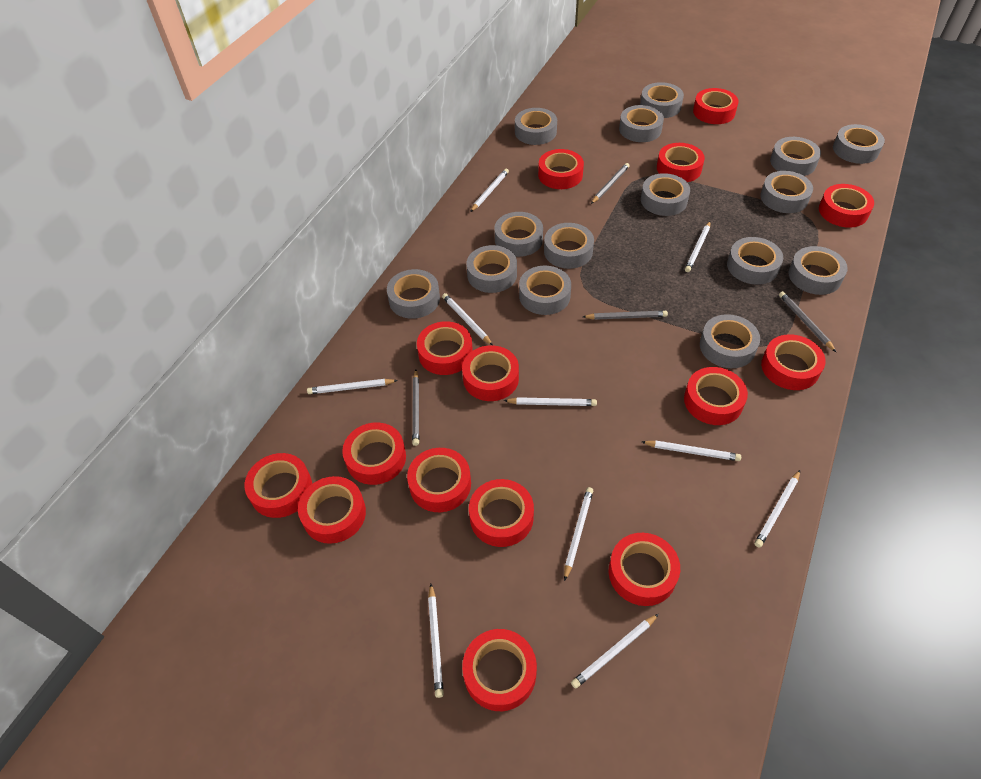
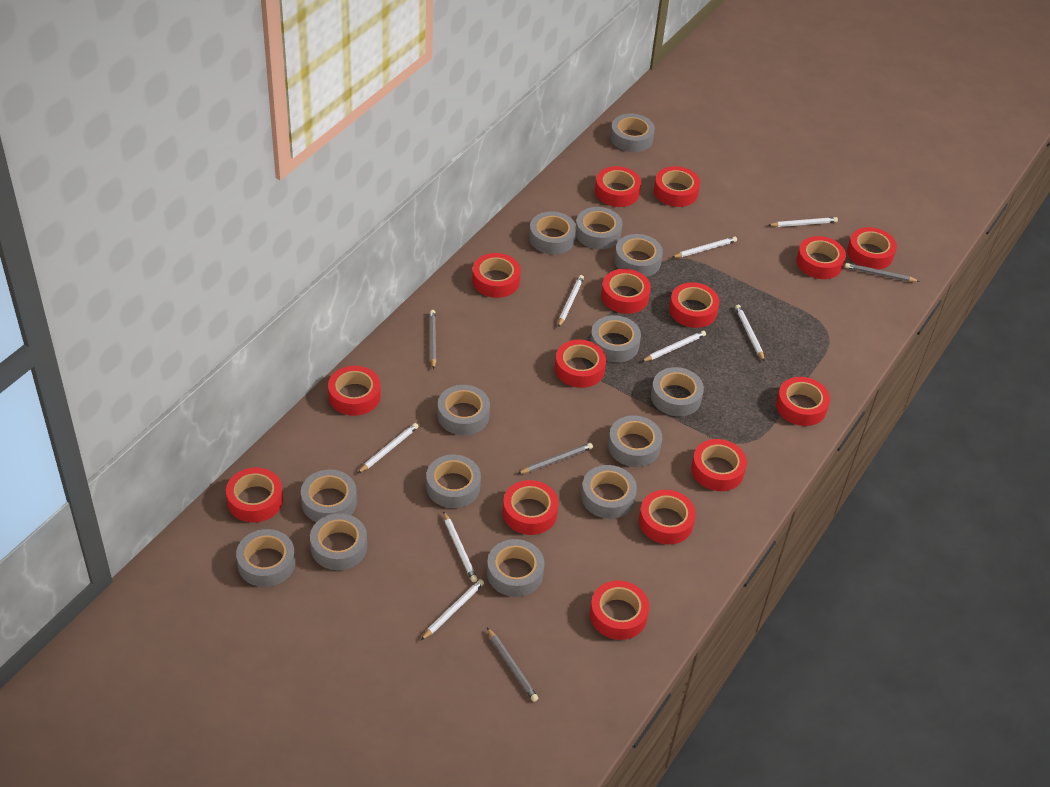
grey tape: [387,269,440,319] [466,245,517,293] [494,212,543,257] [515,108,557,145] [519,266,571,315] [544,223,594,269] [619,105,664,142] [640,82,684,118] [641,173,690,216] [700,314,760,368] [727,237,783,285] [760,171,813,213] [770,137,821,176] [788,246,848,295] [833,124,885,164] = 15 -> [236,529,295,587] [301,469,357,522] [310,513,367,570] [426,455,481,508] [437,385,490,435] [487,539,544,597] [529,212,577,254] [576,207,623,249] [581,465,637,519] [590,315,641,362] [608,415,662,467] [610,114,655,152] [614,234,663,277] [651,367,704,416] = 14
white pencil: [307,379,398,394] [428,584,444,698] [442,293,493,345] [470,169,509,212] [503,397,597,406] [564,487,593,581] [571,614,659,689] [642,440,741,461] [685,221,711,272] [754,470,800,548] = 10 -> [357,423,418,474] [421,579,484,640] [443,511,477,582] [558,275,584,327] [641,331,706,362] [671,237,737,258] [735,304,765,362] [768,217,838,227] = 8

